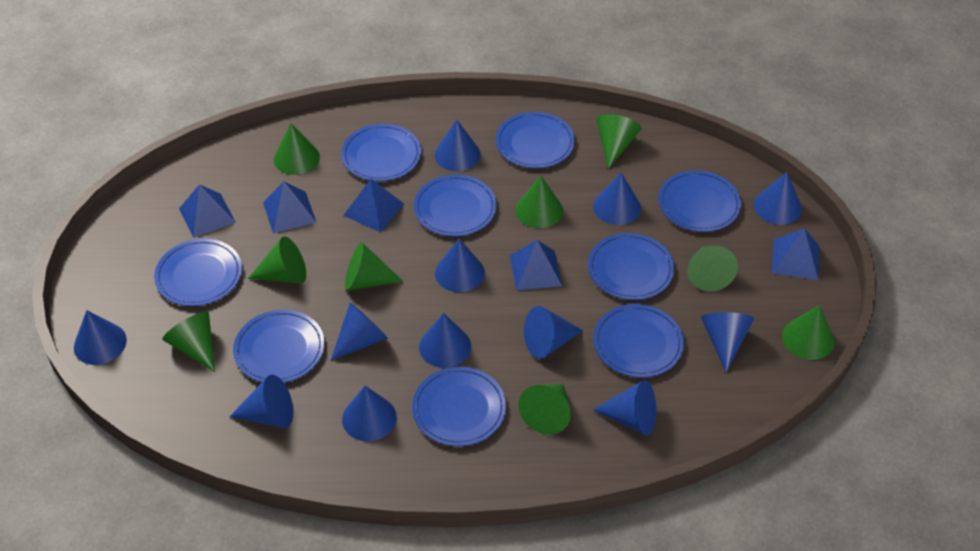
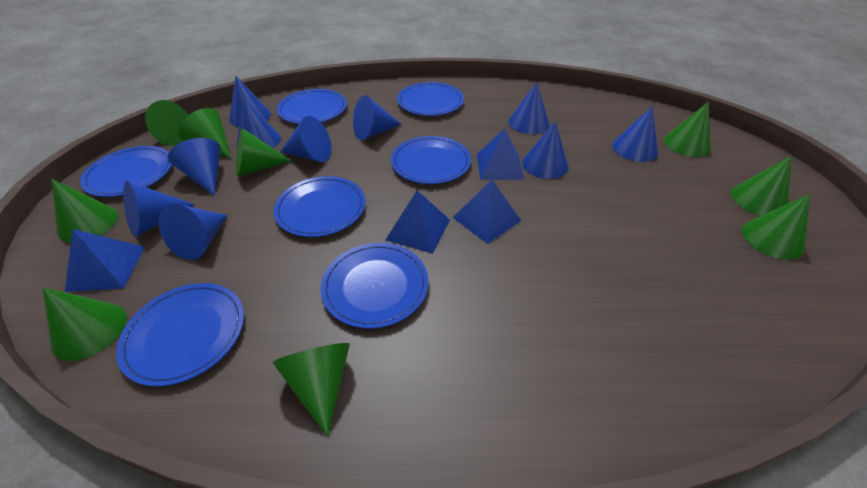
blue cone: [74,310,127,365] [229,375,293,428] [331,303,388,361] [342,386,397,442] [419,313,471,368] [435,119,481,171] [435,239,485,292] [524,306,583,359] [593,172,641,225] [593,380,656,436] [701,312,754,373] [754,172,802,225] = 12 -> [123,181,195,237] [158,204,228,260] [168,138,221,196] [229,76,271,127] [236,99,281,148] [280,116,332,162] [353,95,402,140] [509,82,550,134] [522,121,569,179] [612,106,658,162] = 10
blue plate: [154,239,242,306] [233,310,324,383] [341,124,421,181] [412,367,506,446] [414,175,497,237] [496,112,575,168] [588,233,674,300] [593,304,684,378] [658,170,741,232] = 9 -> [80,146,172,197] [116,283,244,386] [274,176,366,237] [277,89,347,124] [321,243,428,329] [391,136,471,184] [397,82,464,116] = 7
blue pyramid: [179,184,236,238] [263,181,317,234] [343,179,404,232] [510,240,562,291] [772,228,819,280] = 5 -> [65,229,145,292] [386,191,450,254] [453,180,521,244] [477,129,524,180] = 4

